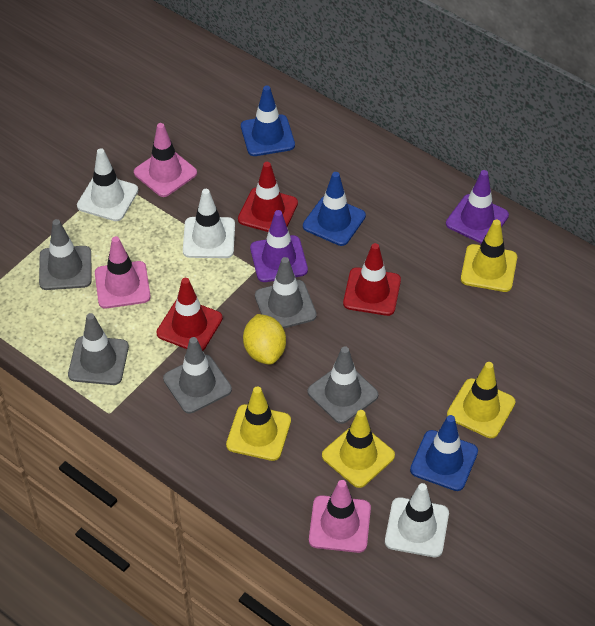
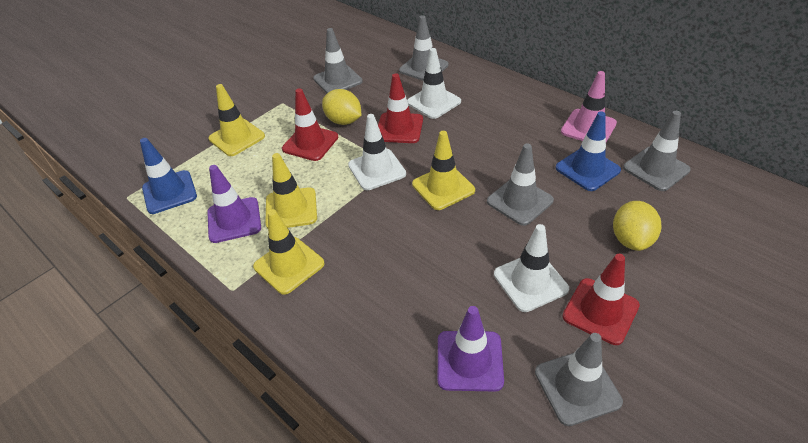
blue traffic cone: [241,86,295,156] [303,172,366,246] [410,415,478,491] = 3 -> [140,138,197,214] [556,111,621,191] = 2
pink traffic cone: [95,236,151,308] [134,123,197,197] [309,480,371,553] = 3 -> [561,71,617,142] = 1
yellow lemon: [243,314,286,365] = 1 -> [322,89,361,125] [613,201,661,251] = 2

